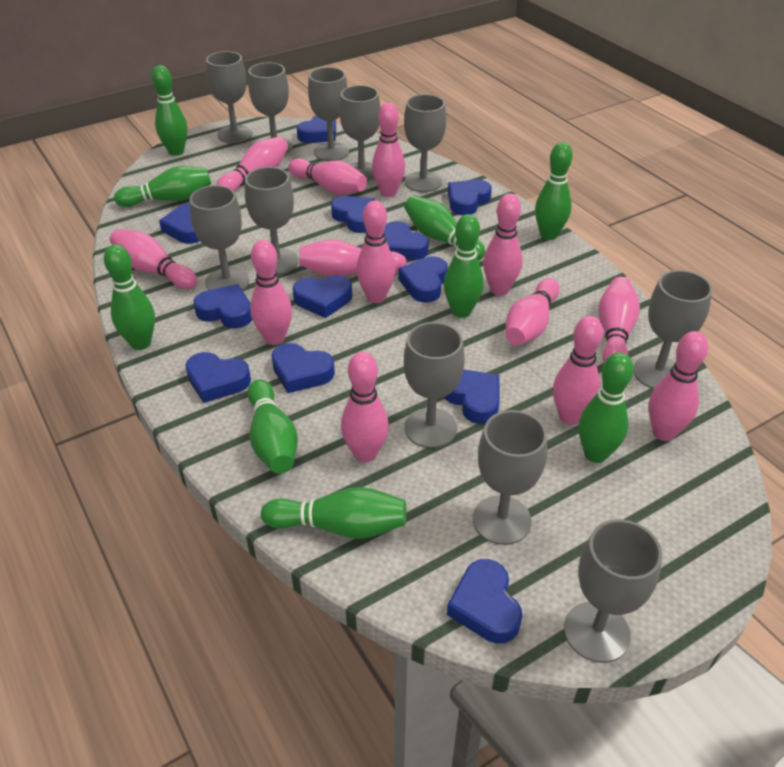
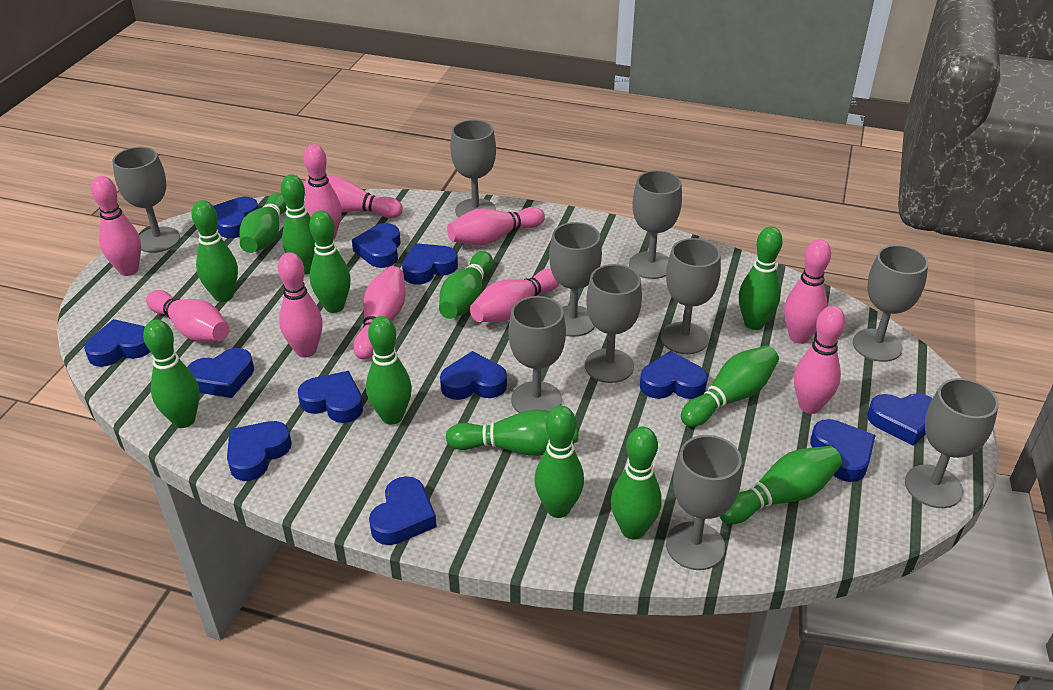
green bowling pin: [104,244,155,350] [114,166,211,207] [152,65,187,156] [248,379,298,474] [261,487,407,539] [405,196,485,260] [444,214,484,318] [535,142,573,240] [579,352,634,463] = 9 -> [143,319,199,428] [191,200,238,302] [239,193,287,253] [281,174,315,275] [309,210,351,313] [366,316,412,425] [439,251,493,319] [446,409,578,456] [535,406,584,518] [611,427,662,540] [681,345,779,427] [719,446,842,524] [739,226,783,330] = 13
grey goblet: [190,185,249,291] [206,51,252,143] [245,167,298,275] [248,62,293,154] [308,67,349,161] [339,85,381,181] [404,94,446,192] [404,322,465,448] [473,410,547,545] [564,519,662,663] [633,270,713,389] = 11 -> [112,147,180,253] [450,120,496,218] [509,296,566,413] [549,222,602,337] [585,264,642,383] [629,170,682,279] [661,238,721,354] [666,435,742,570] [853,245,928,362] [905,378,999,508] = 10
pink bowling pin: [110,229,197,289] [216,136,288,192] [250,240,292,345] [288,158,367,195] [299,239,407,277] [341,352,389,462] [356,201,395,303] [372,103,405,197] [483,193,522,296] [506,278,560,345] [553,316,603,425] [598,277,640,362] [649,331,708,441] = 13 -> [91,176,141,276] [146,290,229,342] [278,252,323,358] [303,144,342,240] [304,176,403,218] [353,266,405,360] [447,207,545,245] [470,268,559,322] [784,239,831,344] [794,306,845,414] = 10

